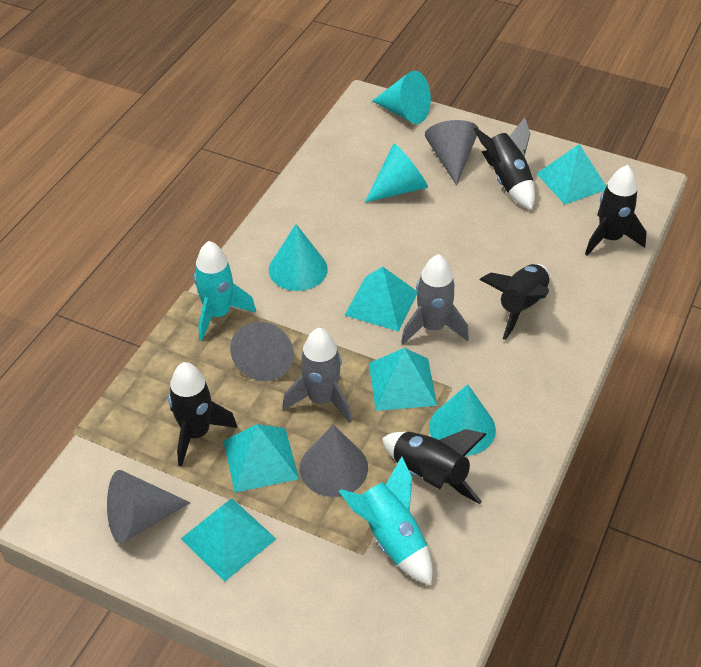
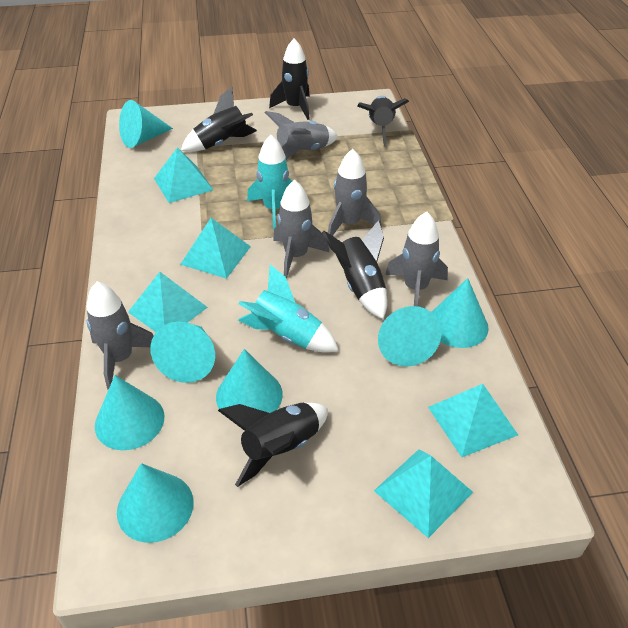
grey cone: [107,470,190,543] [230,322,294,381] [300,425,368,497] [425,120,479,185] = 4 -> none = 0
grey rocket: [282,328,352,423] [401,254,469,344] = 2 -> [86,282,153,390] [265,111,338,160] [273,180,329,279] [328,149,381,236] [385,212,448,306] = 5
turquoise cone: [269,224,328,291] [365,144,428,203] [372,71,431,124] [429,384,496,456] = 4 -> [95,375,165,450] [117,463,194,543] [119,100,173,148] [150,322,215,383] [216,349,283,413] [378,306,441,367] [432,278,489,348] = 7

